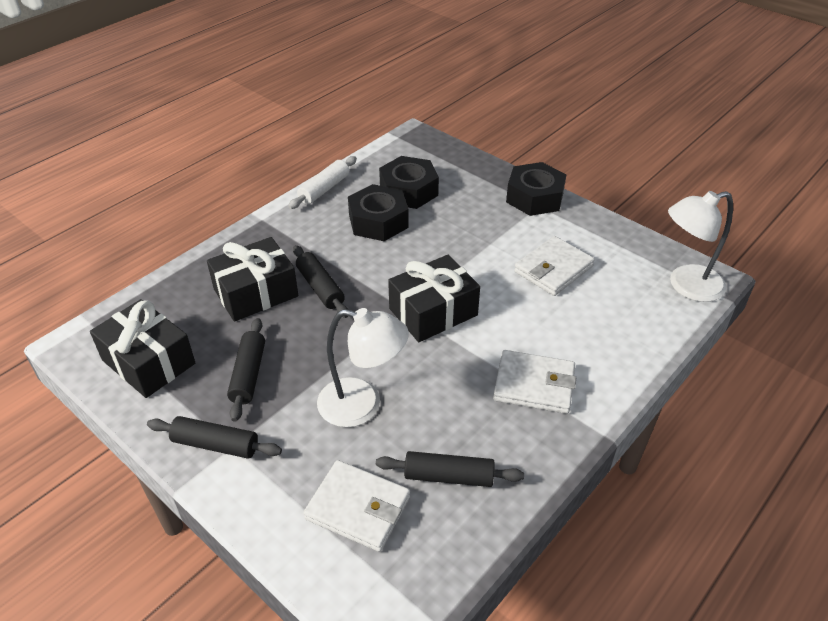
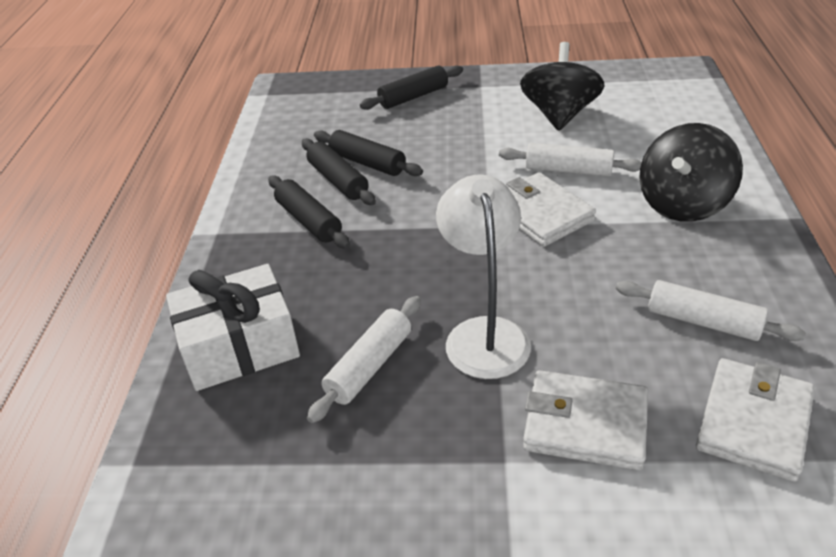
black gift: [90,299,195,398] [207,237,298,322] [388,255,480,342] = 3 -> none = 0
black nut: [348,184,409,241] [379,156,439,209] [506,162,567,216] = 3 -> none = 0
black spinning top: none = 0 -> [520,42,604,131] [639,123,743,222] = 2
white gift: none = 0 -> [166,264,300,391] = 1
white lamp: [317,308,409,427] [668,191,733,302] = 2 -> [436,175,531,379] = 1
white rolling pin: [288,156,357,209] = 1 -> [307,296,421,423] [499,143,642,177] [616,280,806,341] = 3

